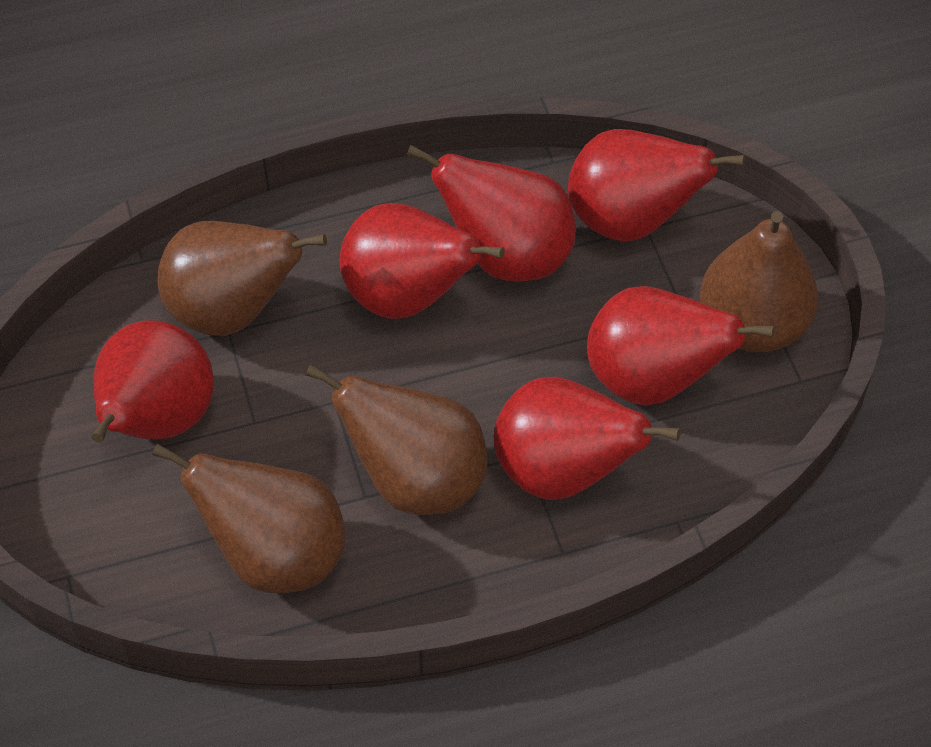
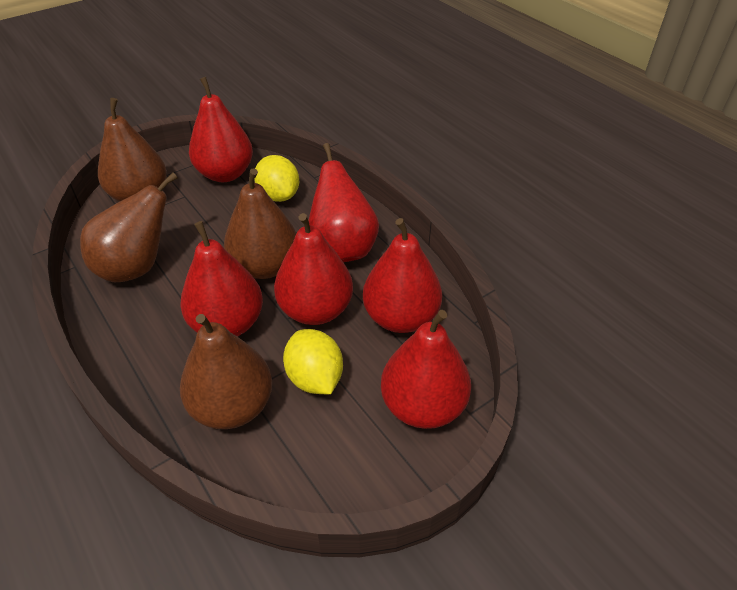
yellow lemon: none = 0 -> [254,155,299,202] [283,329,343,394] = 2

